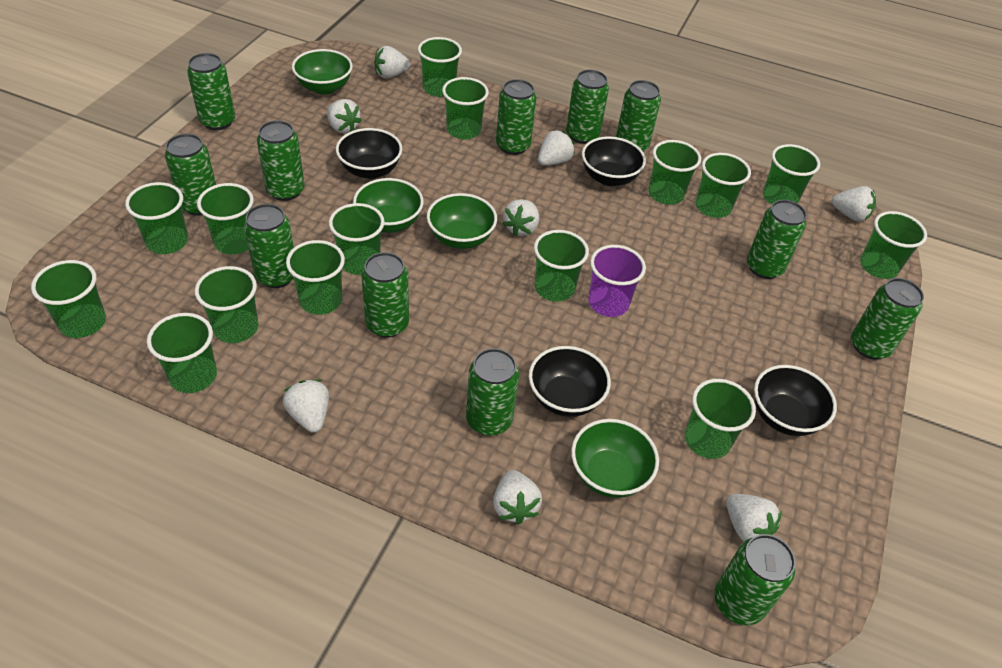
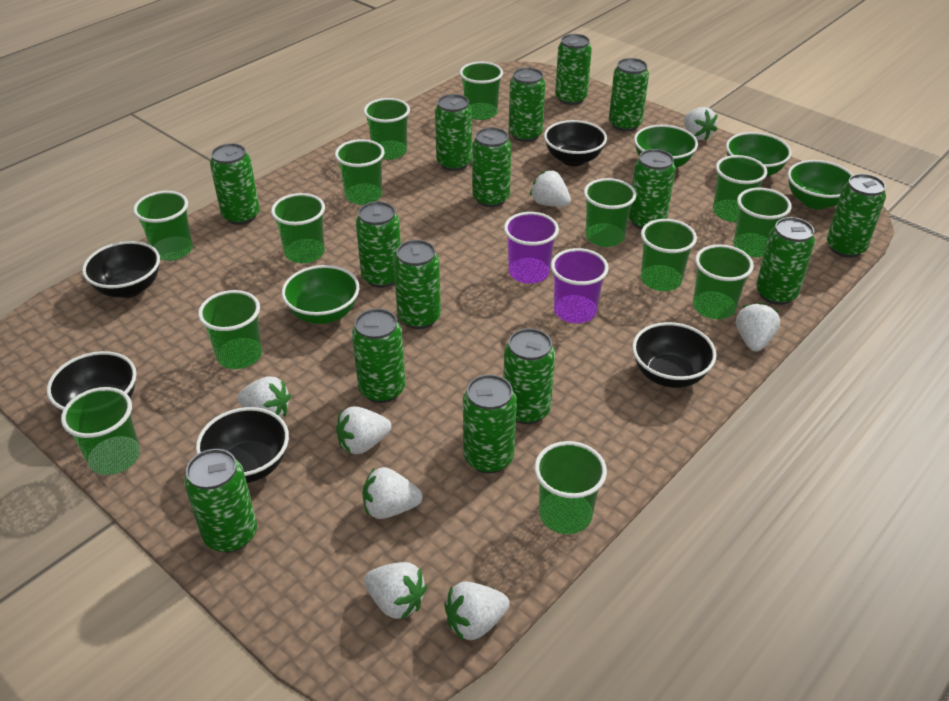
black bowl: [336,128,402,179] [529,346,611,417] [582,136,646,186] [754,365,837,436] = 4 -> [47,351,137,412] [82,241,160,298] [196,407,289,483] [544,120,607,166] [632,322,716,388] = 5
green can: [165,134,216,216] [187,53,235,130] [244,204,294,288] [257,120,305,201] [361,252,409,338] [466,348,519,436] [496,79,536,155] [566,70,609,144] [616,80,661,151] [714,534,796,625] [747,200,807,279] [851,278,924,359] = 12 -> [184,449,257,553] [210,143,260,225] [352,308,406,403] [356,201,401,288] [394,240,441,329] [435,94,472,171] [463,374,517,474] [472,127,511,207] [503,328,555,424] [509,67,545,142] [555,34,592,105] [609,58,649,132] [629,149,676,230] [756,217,815,305] [827,174,886,258] = 15
green cup: [31,260,106,338] [125,182,188,254] [147,313,217,393] [195,266,259,343] [197,183,254,255] [286,240,345,315] [329,203,385,275] [418,37,462,97] [442,77,489,139] [534,230,589,302] [648,140,701,205] [685,379,756,459] [696,153,751,218] [763,144,820,204] [860,211,927,279] = 15 -> [61,387,140,475] [133,191,193,261] [198,290,262,369] [271,193,325,263] [335,139,385,205] [364,98,410,160] [460,62,503,120] [534,441,607,534] [584,178,636,247] [641,219,697,291] [693,244,754,319] [713,155,767,222] [734,188,792,257] = 13
purple cup: [588,245,646,317] = 1 -> [504,212,559,284] [551,248,609,323] = 2

